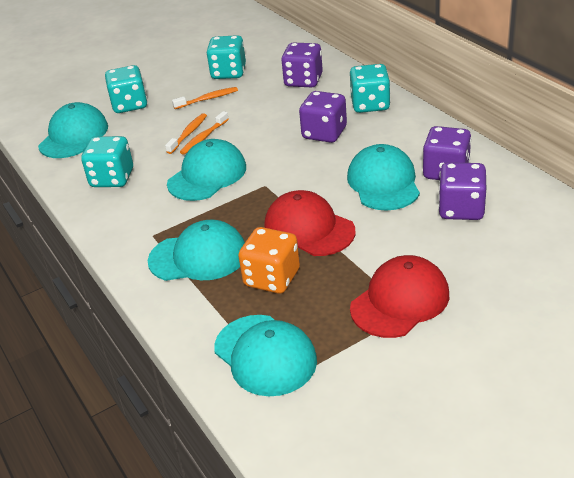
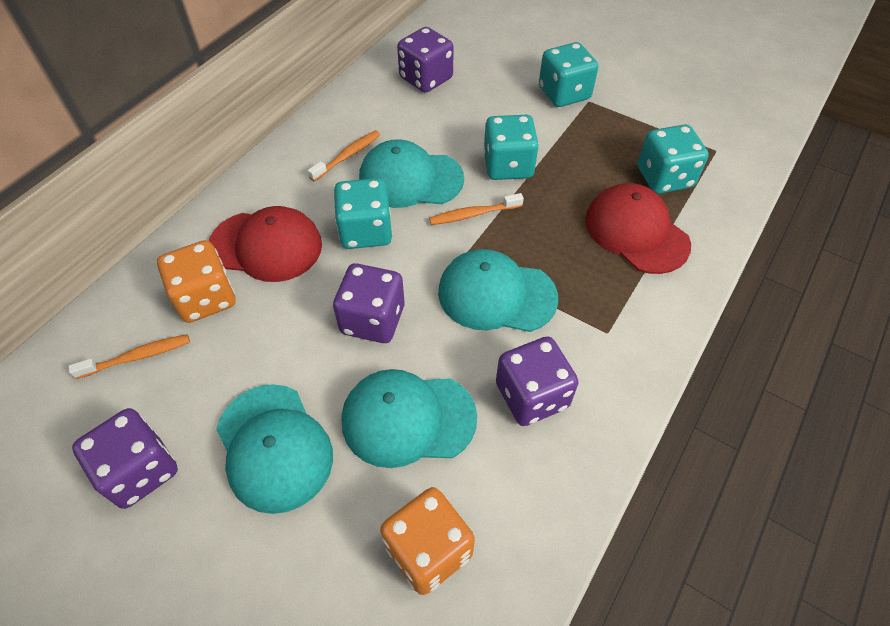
orange dice: [238,227,300,294] = 1 -> [157,240,236,323] [380,487,475,595] = 2
turquoise cap: [38,102,108,158] [148,220,245,281] [167,139,246,201] [214,315,317,396] [347,144,420,211] = 5 -> [216,384,333,514] [342,369,477,468] [359,139,464,208] [438,249,558,332] = 4

